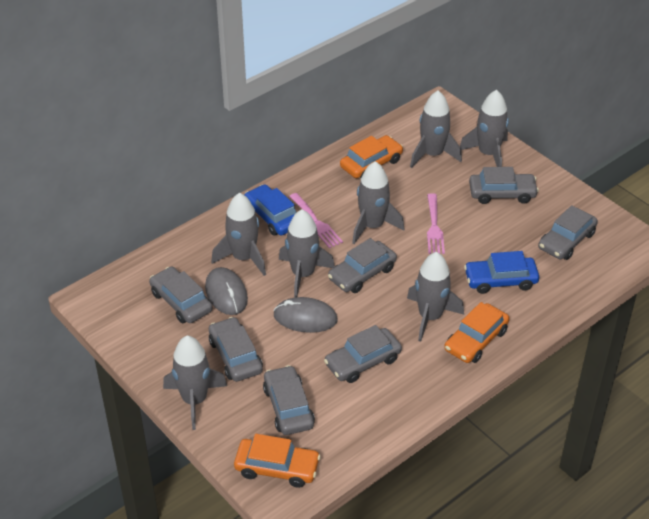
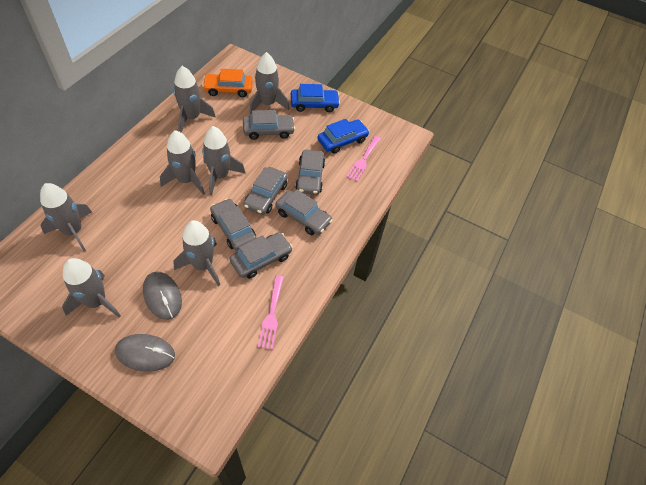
grey car: [149,267,212,323] [209,317,263,382] [263,365,315,435] [324,325,402,383] [328,238,397,293] [469,167,539,204] [538,205,598,260] = 7 -> [210,198,256,251] [230,232,293,279] [243,110,295,140] [244,167,288,215] [276,189,333,235] [295,150,325,195] = 6
orange car: [234,434,321,488] [340,135,403,178] [444,302,510,363] = 3 -> [202,69,253,97] = 1

